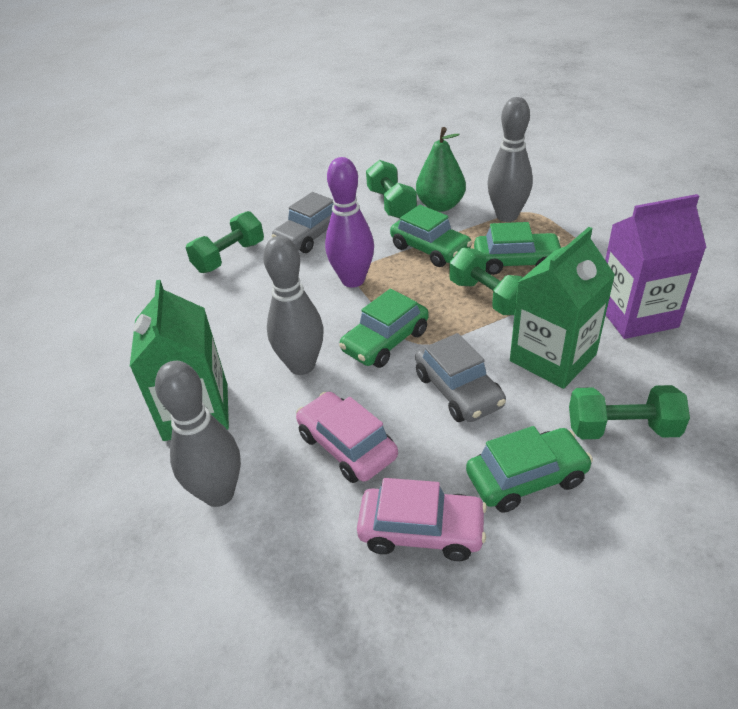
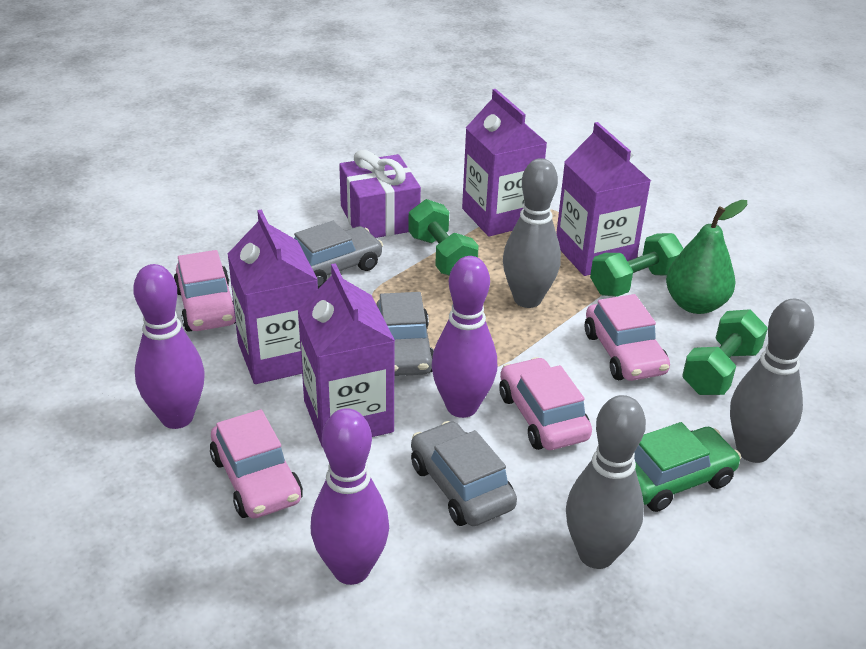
green car: [339,289,429,368] [390,205,472,267] [466,426,593,513] [474,222,561,275] = 4 -> [634,422,741,512] = 1
green carton: [130,280,229,441] [510,227,615,389] = 2 -> none = 0
green dumbbell: [186,211,264,273] [366,160,417,218] [449,248,523,315] [569,385,690,439] = 4 -> [408,199,479,276] [590,233,684,297] [682,309,768,395] = 3
grey car: [272,192,334,253] [415,333,506,422] = 2 -> [294,221,383,288] [376,292,433,376] [411,421,517,526] = 3
pink car: [296,392,398,483] [357,478,487,561] = 2 -> [174,250,236,332] [210,409,303,519] [499,357,592,450] [585,294,670,381] = 4
purple bowling pin: [325,157,374,288] = 1 -> [133,264,205,429] [311,408,389,585] [431,256,497,418] = 3
purple carton: [605,194,707,339] = 1 -> [228,209,318,384] [297,263,395,448] [462,89,547,236] [556,122,651,276] = 4
purple gift: none = 0 -> [339,150,421,238] = 1

